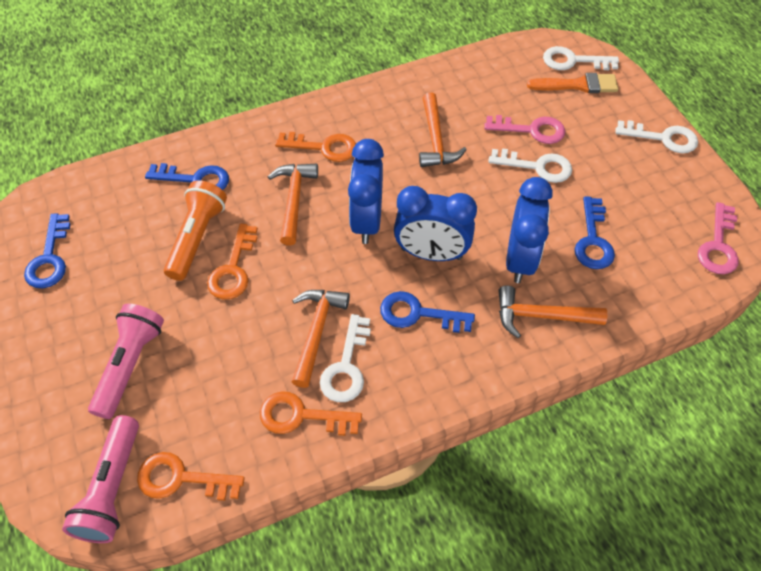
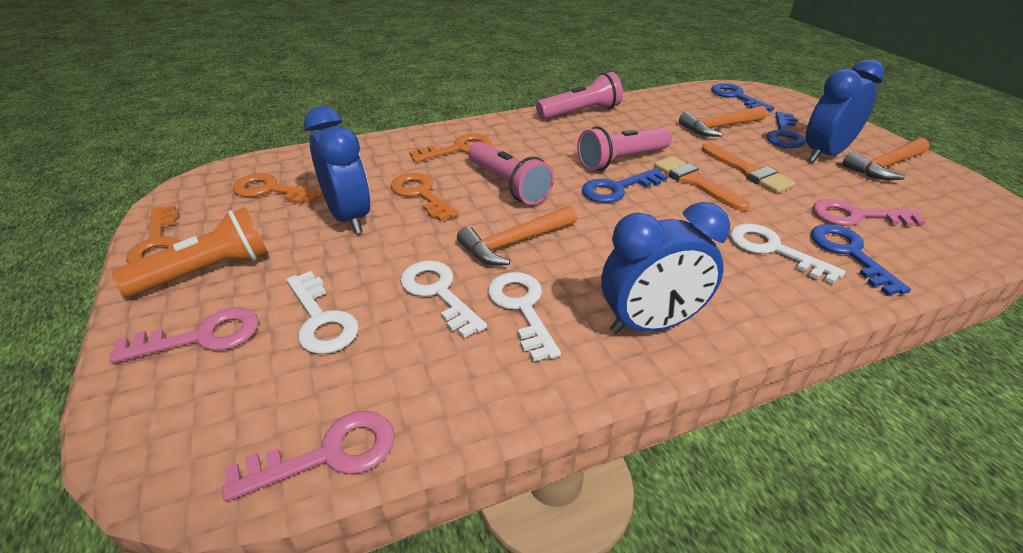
orange brush: [527,73,618,93] = 1 -> [654,156,750,211] [702,143,796,193] = 2
orange hammer: [268,163,318,246] [292,290,350,388] [419,92,467,167] [499,285,607,338] = 4 -> [457,205,577,265] [679,106,767,137] [842,138,929,180] = 3
pink flashlight: [62,415,139,543] [88,304,164,419] = 2 -> [469,142,554,205] [536,72,623,120] [577,126,672,171] = 3
pink key: [484,115,565,144] [698,202,739,274] = 2 -> [109,307,259,363] [222,411,395,502] [813,199,926,226] = 3

